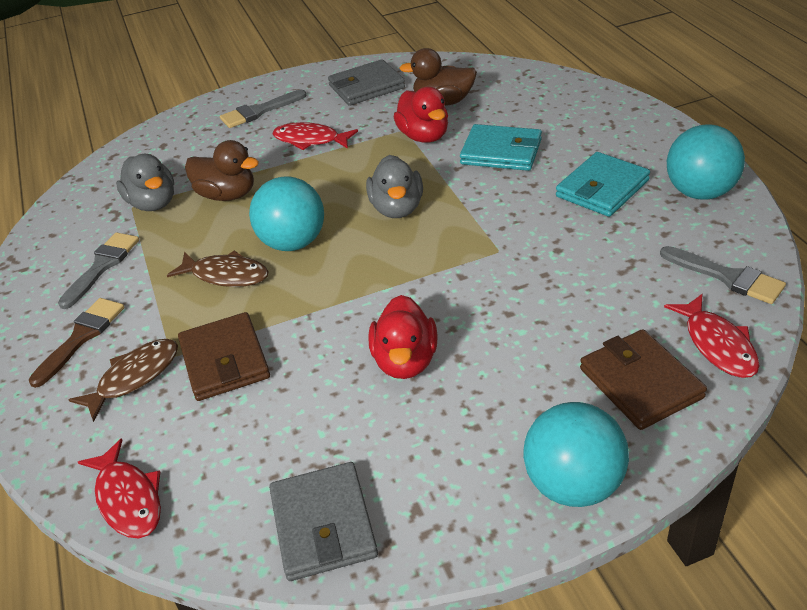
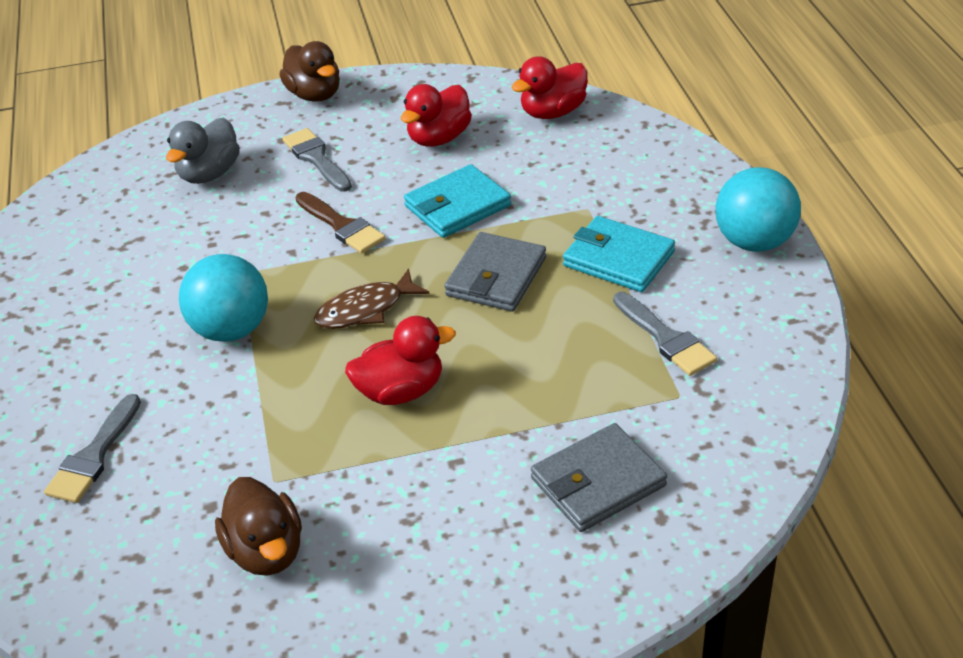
brown fish: [68,339,178,422] [167,250,269,287] = 2 -> [314,269,429,329] = 1
brown wallet: [178,312,270,401] [580,329,707,430] = 2 -> none = 0
grey duck: [116,154,174,211] [366,155,423,218] = 2 -> [166,118,240,184] = 1
red duck: [369,295,438,379] [394,87,448,143] = 2 -> [345,316,456,405] [401,84,472,147] [511,56,588,119] = 3
red fish: [78,438,161,538] [273,122,358,150] [664,294,760,378] = 3 -> none = 0
turquoise ball: [249,176,324,251] [523,402,629,507] [667,124,745,200] = 3 -> [179,254,268,342] [715,167,801,252] = 2

